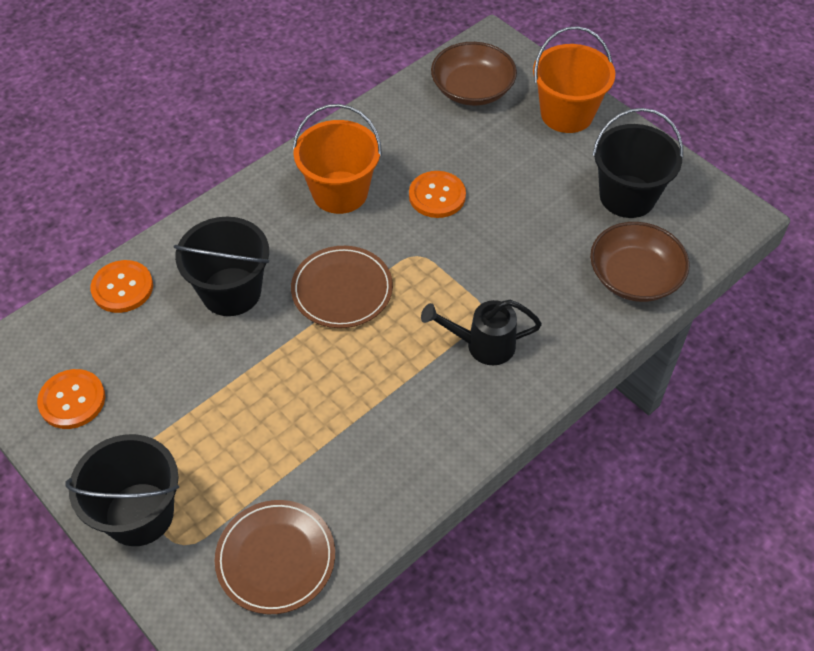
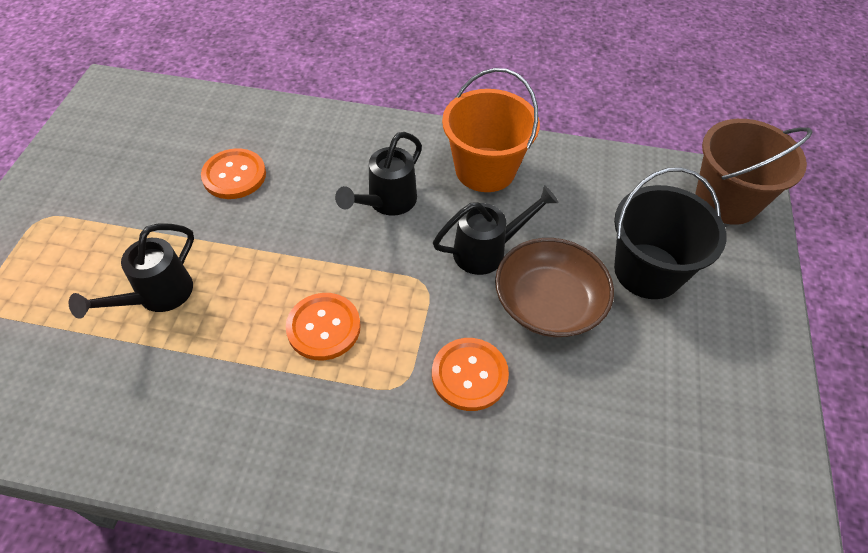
black bucket: [65,434,179,546] [174,217,269,316] [593,108,683,218] = 3 -> [614,167,727,299] = 1
black watering can: [421,300,542,365] = 1 -> [69,223,194,319] [335,132,422,216] [433,185,559,275] = 3
brown bowl: [431,42,517,106] [590,222,689,302] = 2 -> [495,238,614,337] = 1
brown bucket: none = 0 -> [695,119,813,225] = 1
brown plate: [215,500,335,614] [291,246,393,328] = 2 -> none = 0
orange bucket: [293,104,382,214] [533,26,615,133] = 2 -> [442,68,540,192] = 1

